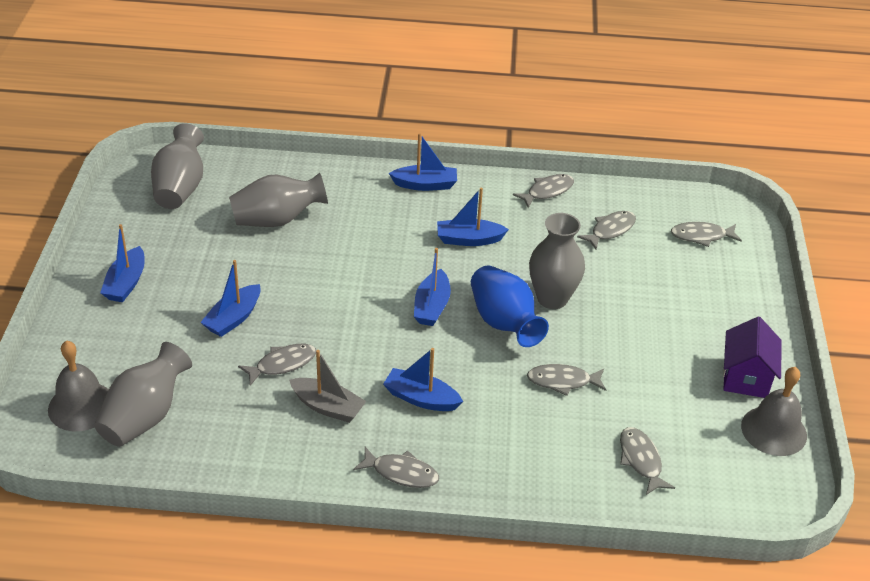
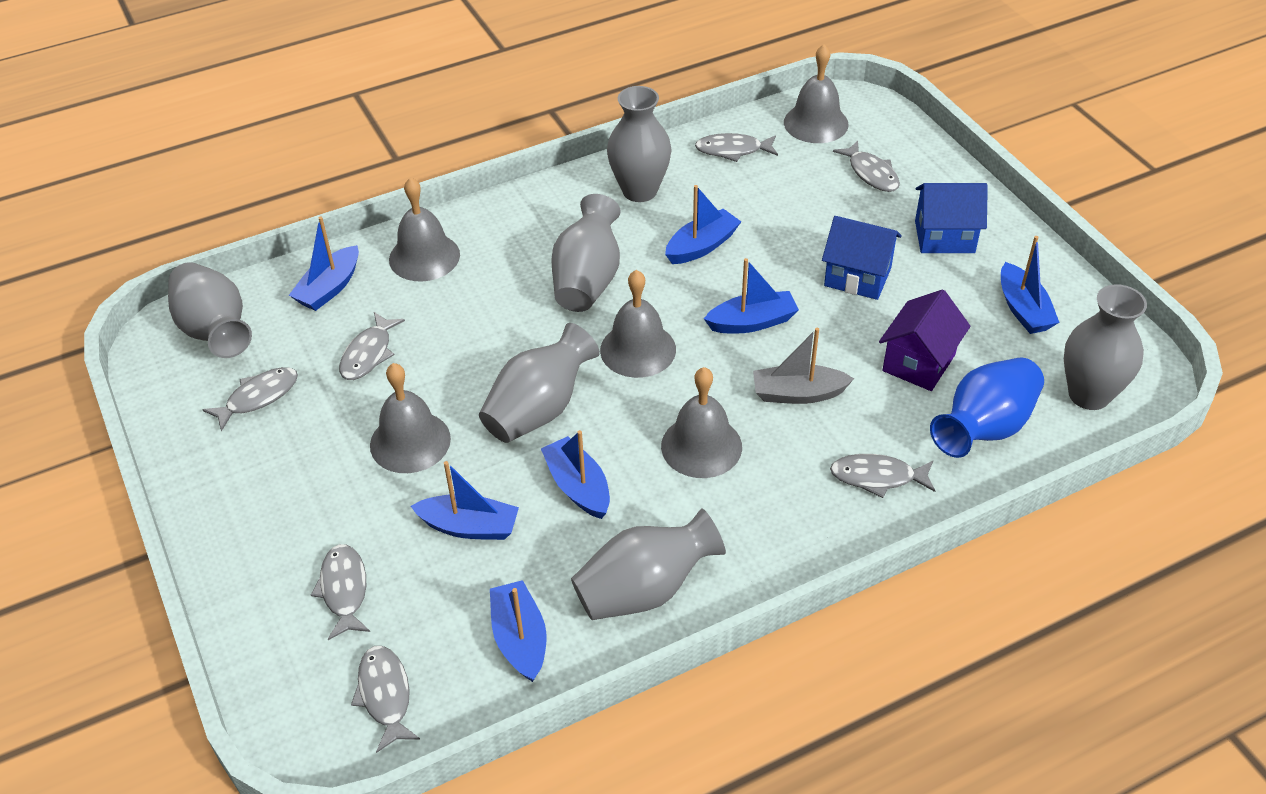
blue boat: [100,224,145,302] [200,260,261,337] [383,348,463,411] [389,133,457,191] [414,248,451,326] [437,187,509,246] = 6 -> [289,216,359,311] [411,461,519,540] [490,580,547,682] [541,430,610,519] [665,185,741,264] [704,258,799,333] [1001,236,1060,334] = 7
blue house: none = 0 -> [822,216,902,300] [915,183,988,253] = 2
grey bell: [48,340,109,431] [741,367,807,456] = 2 -> [370,363,451,473] [389,177,460,282] [600,270,676,378] [661,367,742,478] [784,44,849,143] = 5
grey vase: [94,342,192,447] [151,123,204,209] [229,173,328,227] [529,213,585,309] = 4 -> [168,262,252,358] [479,323,600,443] [551,194,621,312] [571,508,726,620] [607,86,672,202] [1064,284,1147,410] = 6

